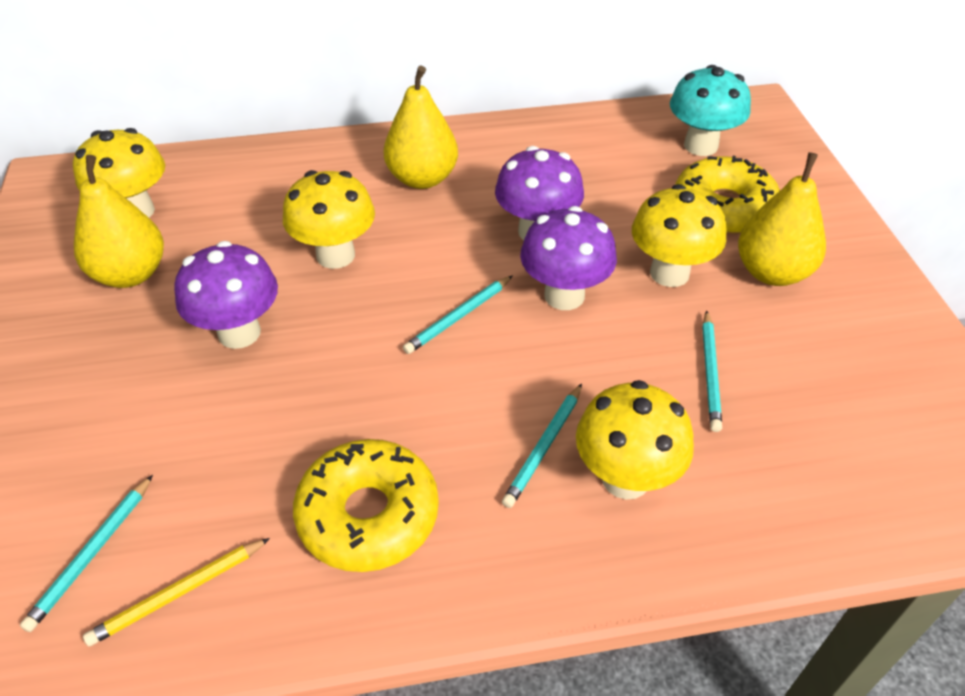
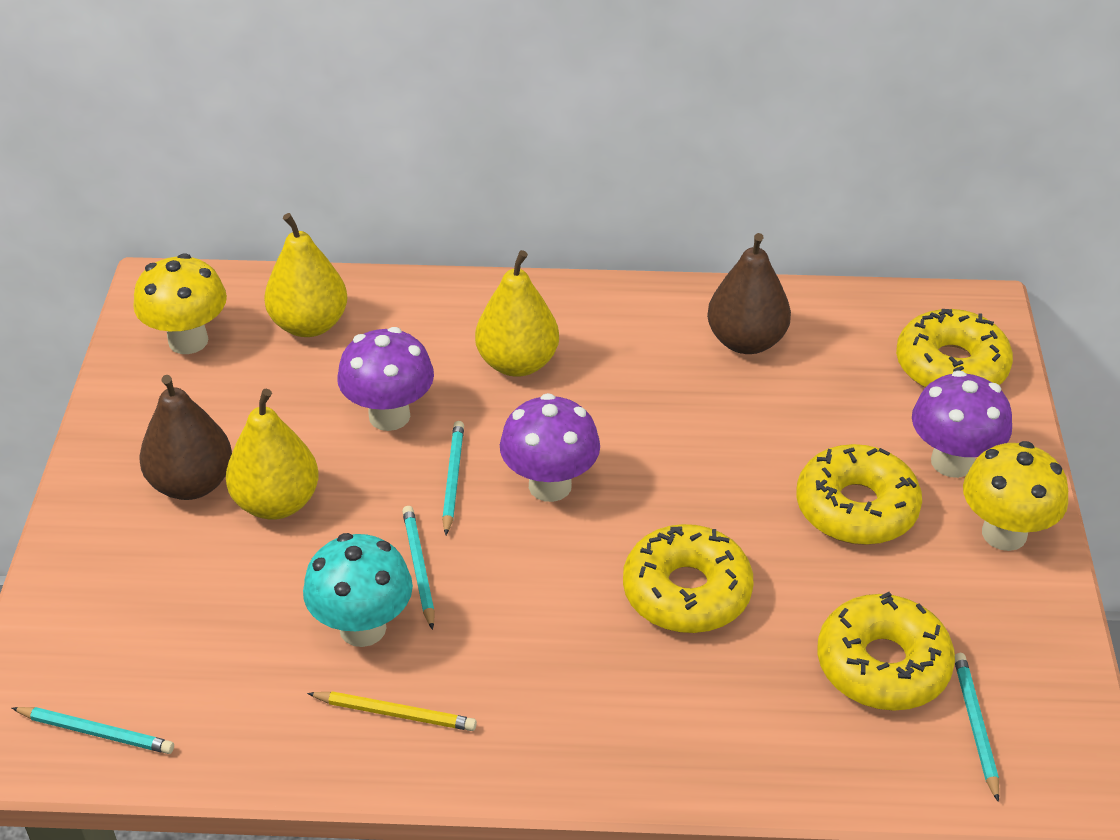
brown pear: none = 0 -> [139,375,232,500] [707,233,791,354] = 2
yellow donut: [293,439,439,572] [675,156,780,234] = 2 -> [623,524,753,633] [796,444,922,545] [817,592,955,711] [896,309,1013,388] = 4
yellow mushroom: [73,128,165,218] [283,170,375,269] [576,380,694,500] [632,184,727,287] = 4 -> [133,253,227,354] [963,441,1068,551] = 2

